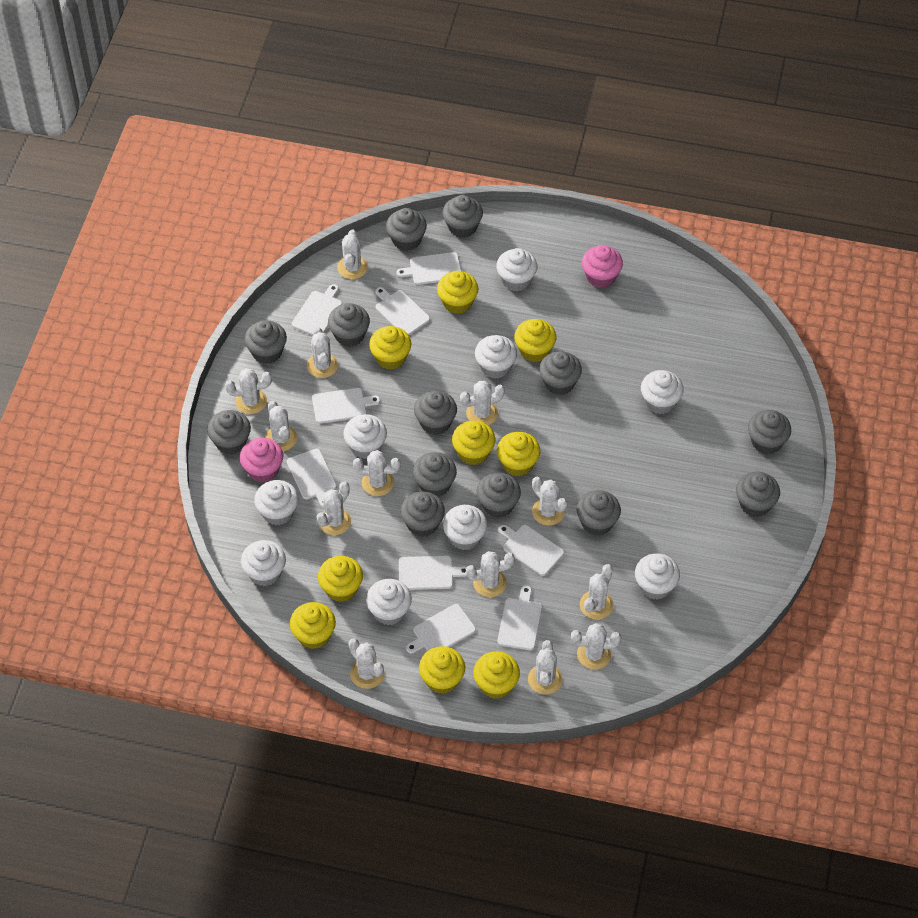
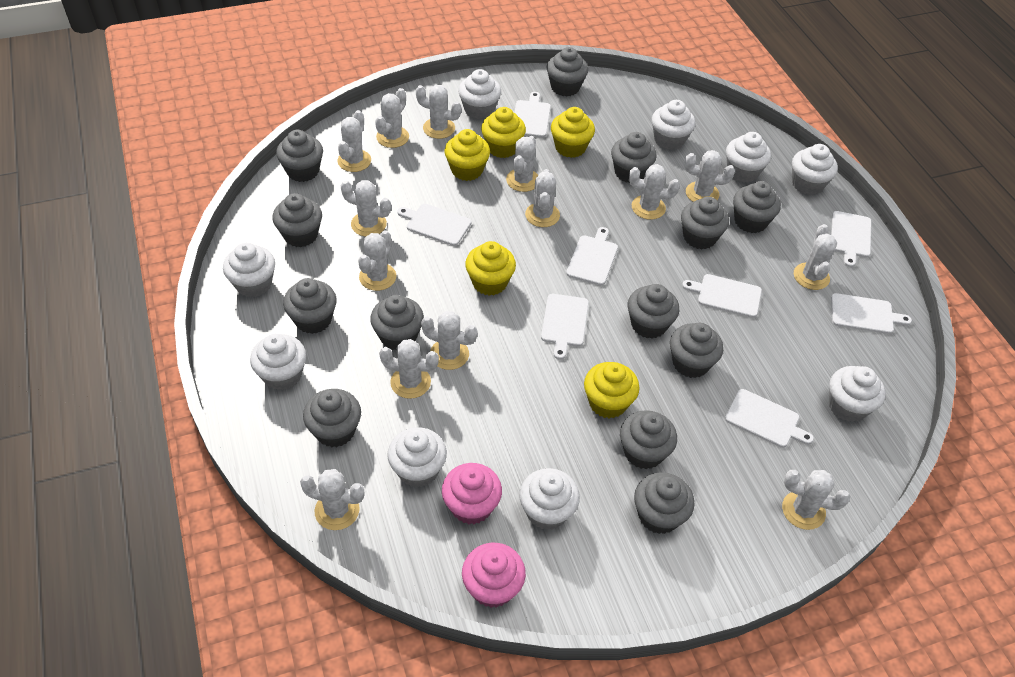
white cactus: [225,368,272,414] [265,401,297,451] [307,327,338,378] [316,481,351,535] [337,229,368,279] [348,638,385,689] [353,450,401,496] [460,381,505,425] [466,551,515,597] [528,640,562,695] [532,477,568,526] [571,623,621,670] [580,564,614,620] = 13 -> [300,469,365,530] [338,110,371,172] [340,180,391,237] [358,230,396,291] [375,88,409,148] [379,339,439,399] [416,85,461,139] [421,311,477,370] [506,136,538,192] [525,169,560,227] [629,164,680,220] [684,150,735,202] [782,470,850,530] [794,224,837,290] = 14
white cutting board: [287,449,337,508] [292,284,342,335] [312,388,380,424] [375,287,430,335] [397,252,461,285] [399,556,467,590] [406,604,476,653] [498,525,564,576] [498,585,542,650] = 9 -> [397,204,472,246] [514,92,551,138] [541,294,589,360] [566,227,618,286] [682,274,762,318] [725,389,814,448] [831,211,871,267] [831,293,912,334] = 8
yellow cupcake: [290,602,336,649] [318,556,363,602] [369,326,412,370] [419,646,465,694] [437,271,478,314] [452,421,495,465] [473,651,520,699] [497,432,540,476] [514,319,556,362] = 9 -> [444,129,490,181] [465,241,516,296] [481,107,526,158] [551,107,595,158] [584,362,639,418] = 5

